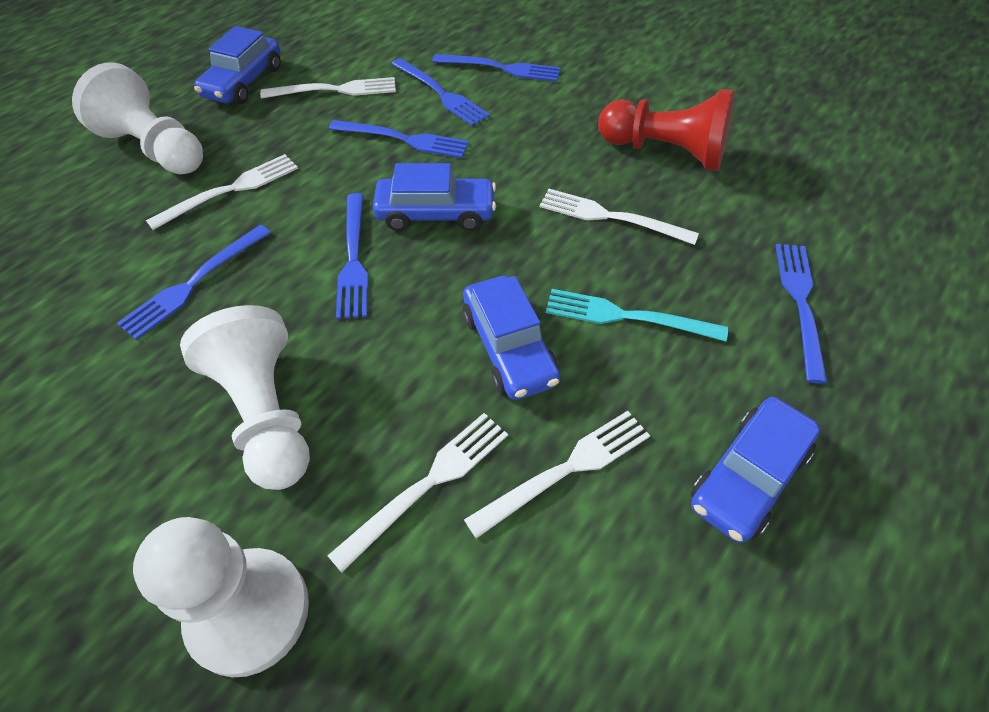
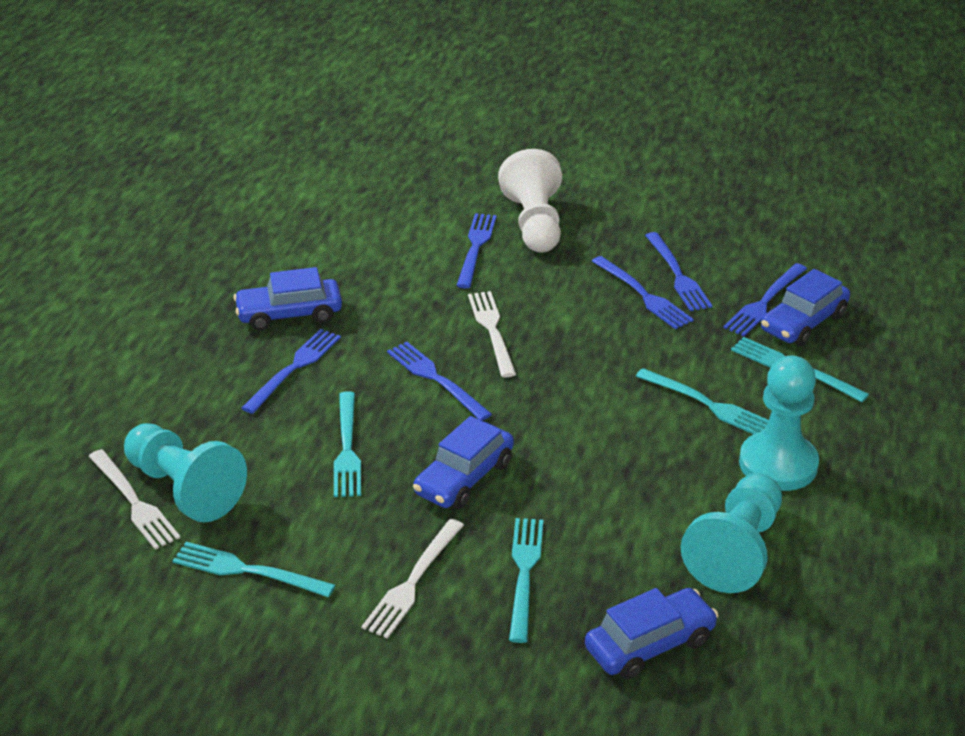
red pawn: [598,89,734,171] = 1 -> none = 0
turquoise fork: [546,289,728,341] = 1 -> [173,542,335,597] [334,391,361,497] [509,518,543,643] [636,368,769,434] [731,337,869,402] = 5
turquoise pawn: none = 0 -> [124,423,247,522] [681,473,782,593] [739,356,819,491] = 3
white fork: [146,154,298,230] [260,77,396,99] [327,413,508,573] [464,411,650,539] [540,189,699,245] = 5 -> [88,449,181,550] [361,519,464,639] [468,291,516,377] = 3
white pawn: [72,62,203,174] [133,517,309,677] [180,305,310,490] = 3 -> [498,149,562,253] = 1

